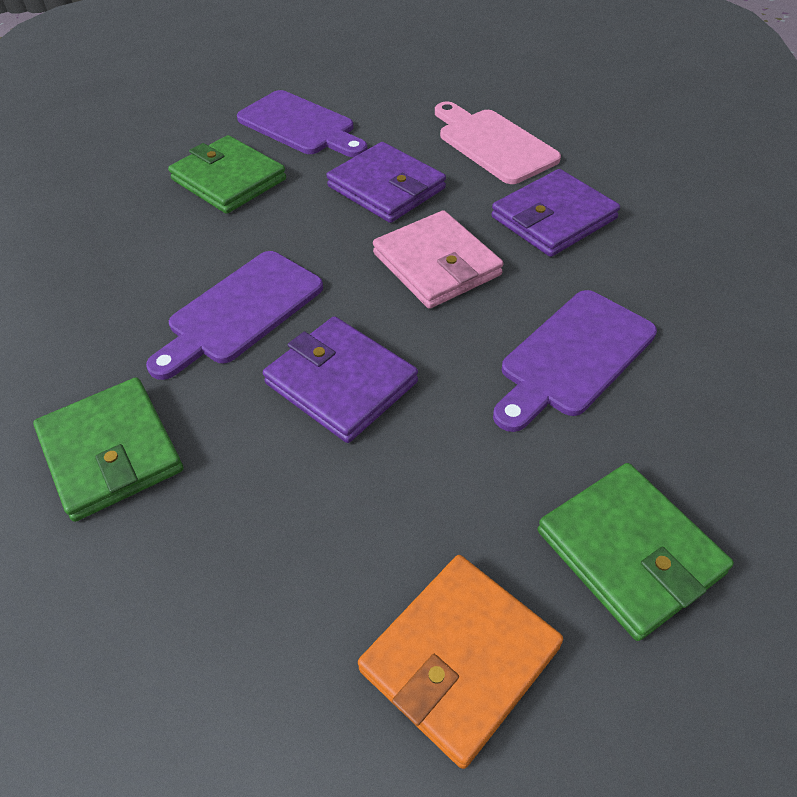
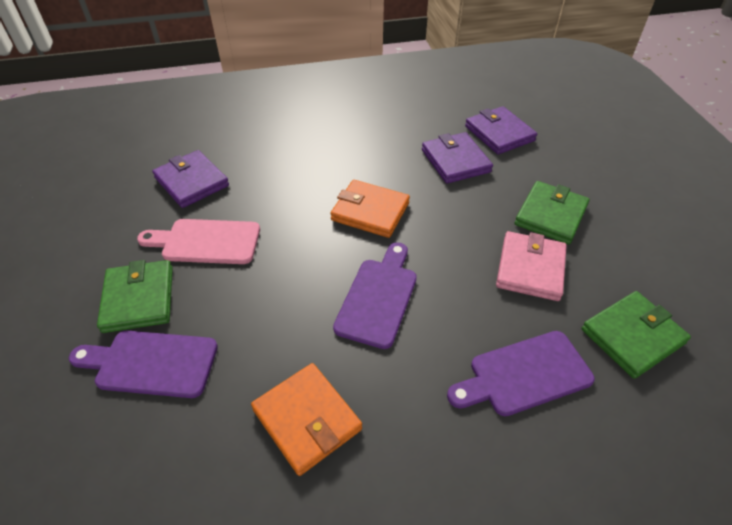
orange wallet: [358,555,563,769] = 1 -> [251,363,362,476] [330,180,410,238] = 2

